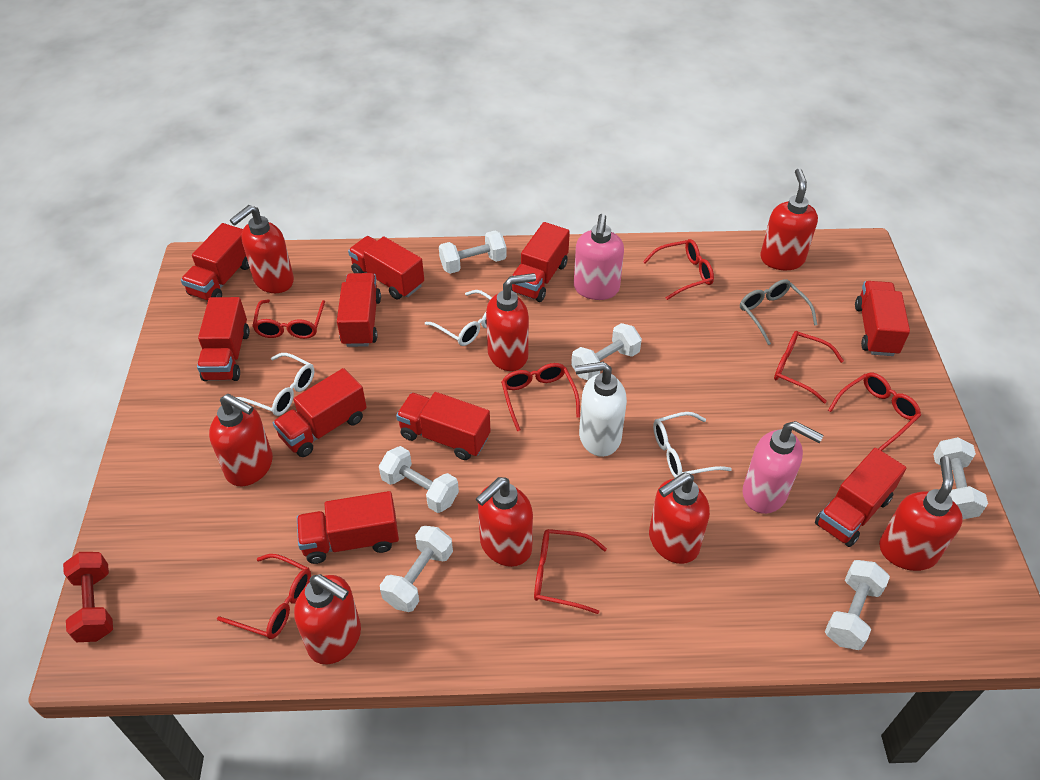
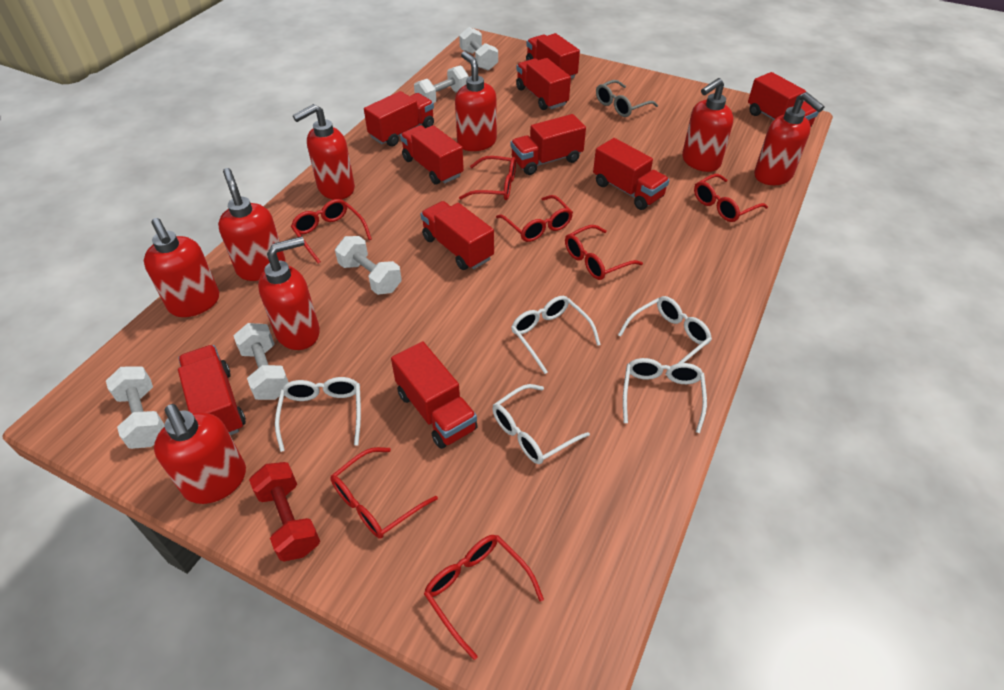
pink soap dispenser: [574,214,624,300] [743,421,824,514] = 2 -> none = 0
white dumbbell: [379,446,459,513] [380,526,453,612] [439,231,507,274] [571,323,642,380] [825,560,890,650] [933,437,988,519] = 6 -> [106,366,165,449] [233,323,289,400] [335,236,402,295] [414,65,469,103] [459,27,498,71] = 5
white glasses: [236,353,314,416] [425,290,492,346] [653,412,732,478] = 3 -> [275,377,361,452] [492,384,590,464] [511,296,601,374] [618,296,712,376] [623,358,707,433] = 5
white soap dispenser: [575,362,627,457] = 1 -> none = 0

